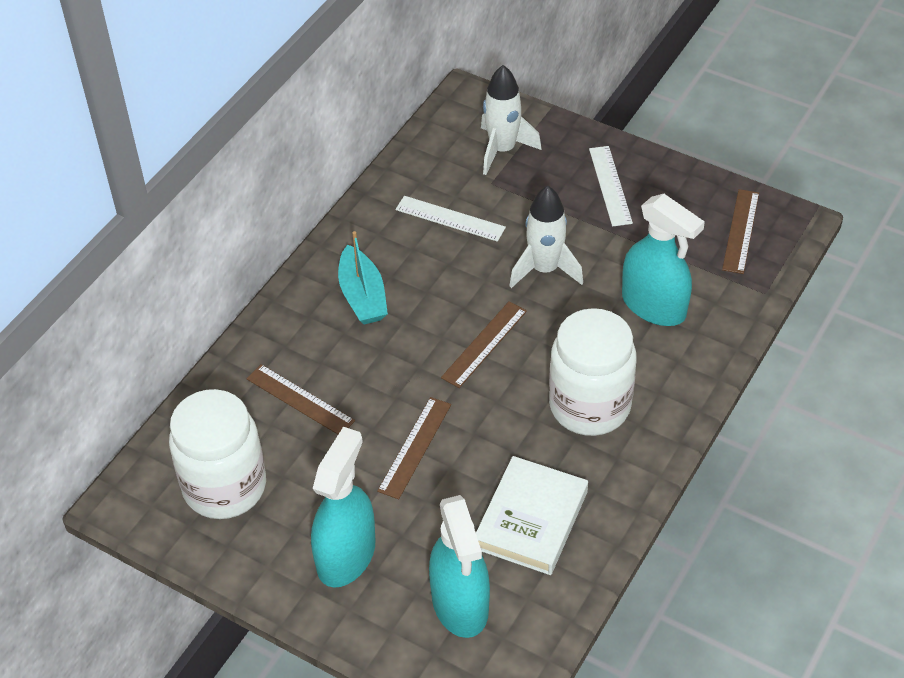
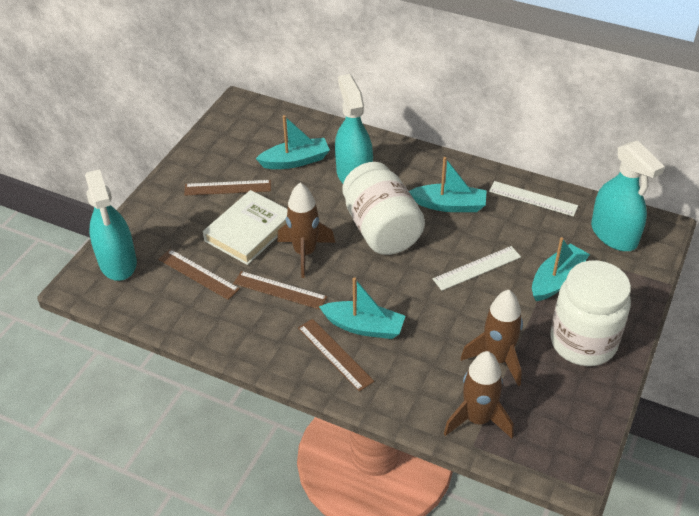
brown rocket: none = 0 -> [277,183,335,278] [444,351,514,438] [461,290,523,386] = 3
turquoise boat: [338,231,388,324] = 1 -> [256,115,330,169] [319,277,405,339] [409,157,487,212] [532,237,590,301] = 4
white rocket: [481,65,542,175] [509,186,583,288] = 2 -> none = 0

